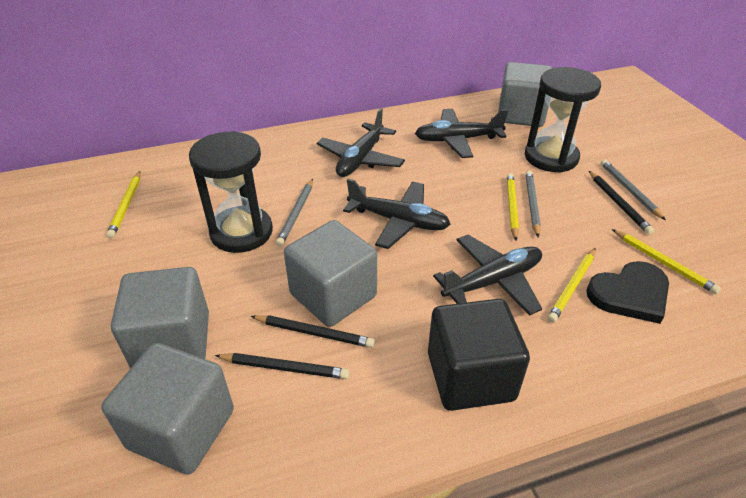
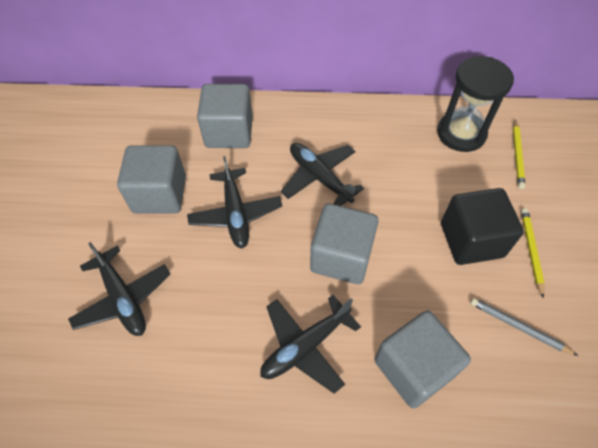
black heart: [586,261,669,324] = 1 -> none = 0
black hourglass: [189,131,273,253] [525,67,601,173] = 2 -> [437,56,514,152] = 1
black pencil: [215,353,350,379] [251,315,375,348] [589,171,654,234] = 3 -> none = 0
grey pencil: [276,179,313,246] [525,170,541,237] [600,159,666,220] = 3 -> [470,298,578,356] = 1
yellow pencil: [106,171,140,238] [507,173,519,240] [548,248,596,323] [612,229,721,294] = 4 -> [513,119,525,189] [521,208,545,298] = 2

